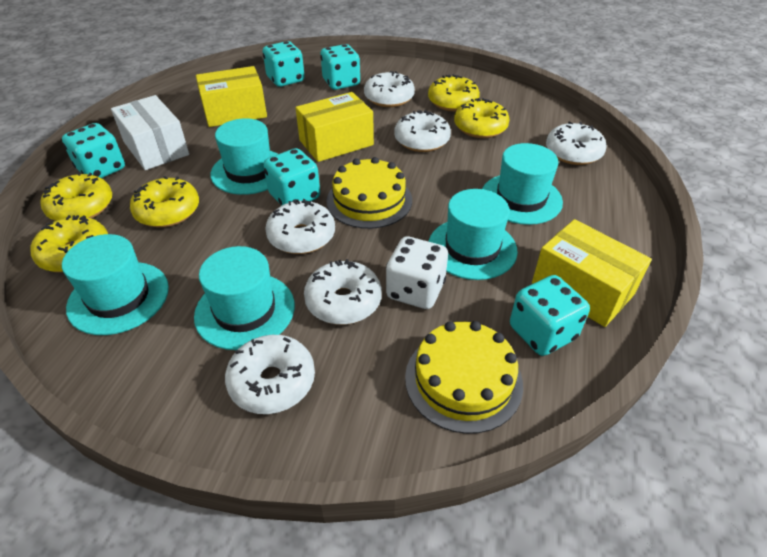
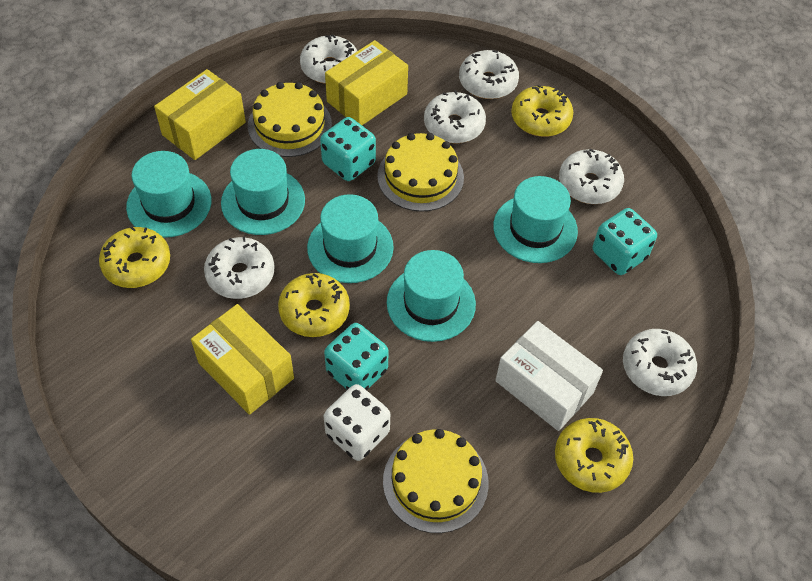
turquoise dice: [62,123,125,178] [263,41,305,87] [263,148,320,206] [320,44,360,90] [510,275,590,356] = 5 -> [320,117,376,181] [324,323,389,390] [593,208,657,275] = 3
yellow cake: [326,157,412,229] [405,321,523,434] = 2 -> [248,82,332,157] [377,133,464,212] [383,429,489,533] = 3
yellow donut: [30,215,108,272] [41,172,112,221] [130,176,199,227] [428,74,480,111] [454,98,510,138] = 5 -> [99,227,170,288] [278,273,350,337] [511,85,573,137] [555,418,633,493] = 4

